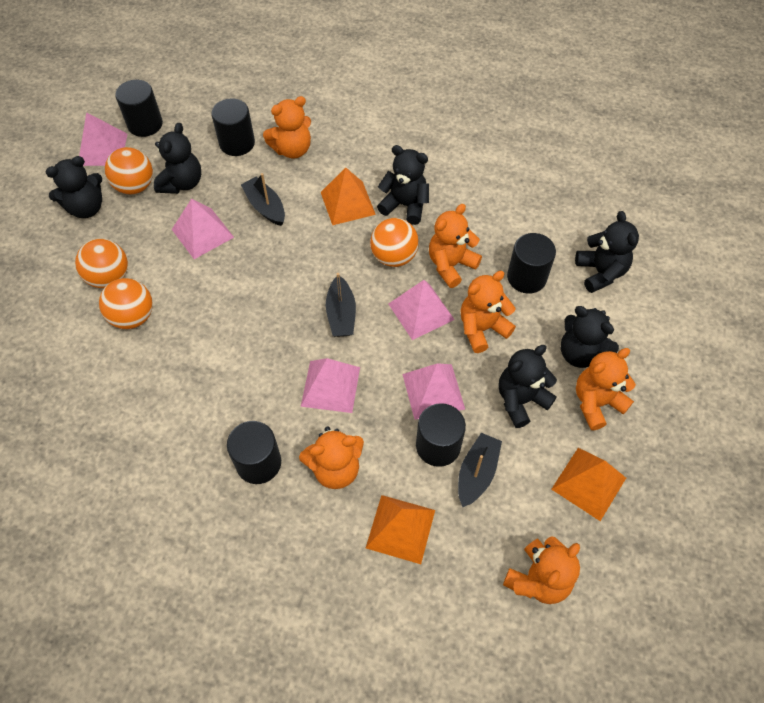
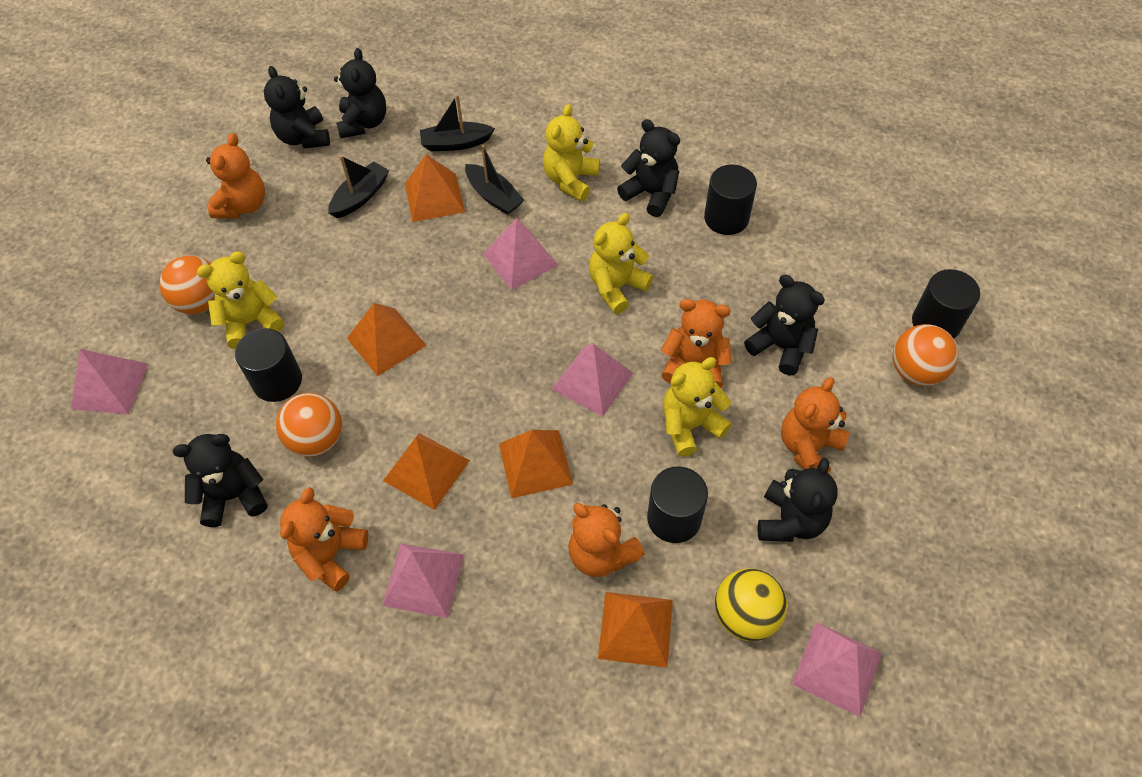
black cylinder: [115,80,163,137] [211,98,255,156] [227,421,281,484] [416,403,466,467] [507,233,556,294] = 5 -> [235,328,302,402] [647,466,708,543] [704,165,757,235] [912,269,980,339] = 4
orange ball: [75,239,128,288] [99,278,153,329] [105,147,153,194] [370,218,419,267] = 4 -> [159,256,215,314] [276,393,342,457] [893,324,958,386] = 3
orange pyramid: [321,168,376,225] [366,495,435,564] [551,448,626,521] = 3 -> [347,303,427,376] [383,433,470,510] [405,155,465,222] [499,430,573,498] [598,592,673,668] = 5
orange teddy bear: [263,96,311,159] [299,426,364,489] [429,204,482,288] [460,271,516,353] [503,536,580,604] [576,348,636,430] = 6 -> [206,133,265,218] [280,487,368,591] [568,503,645,577] [661,299,732,388] [781,377,849,473] = 5
yellow ball: none = 0 -> [715,568,787,641] = 1
yellow teddy bear: none = 0 -> [197,251,284,349] [543,104,600,201] [589,213,653,314] [663,357,731,457] = 4

